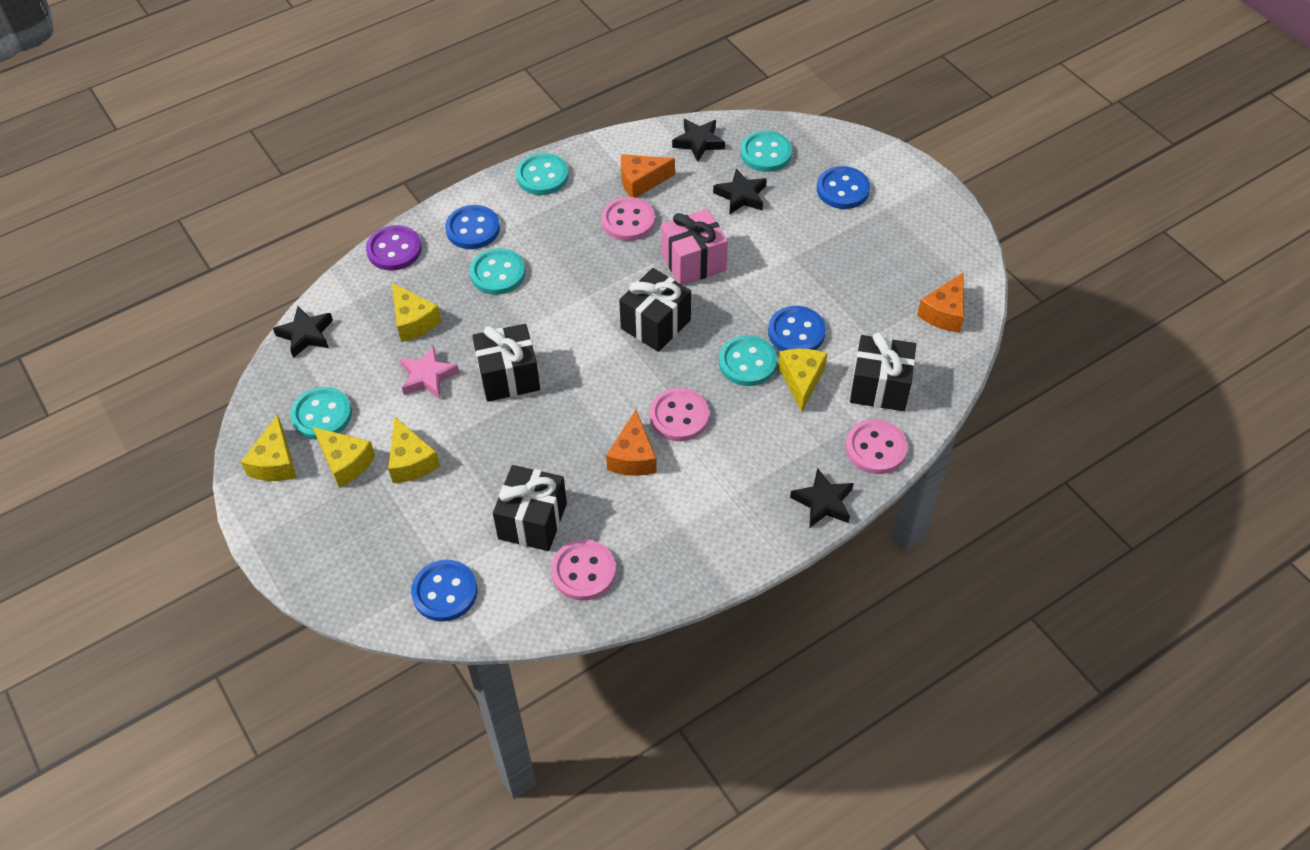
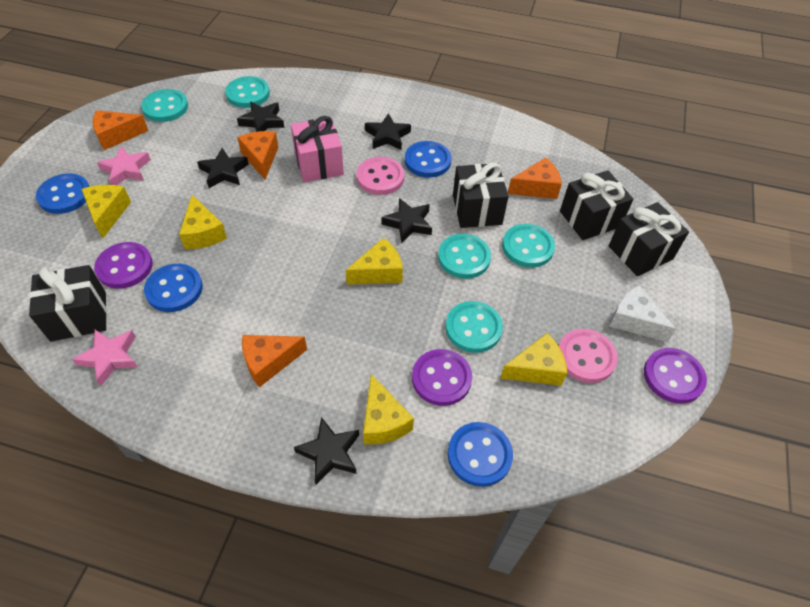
black star: [273,306,333,358] [672,119,725,162] [713,169,767,215] [790,468,854,527] = 4 -> [197,148,249,188] [237,102,284,132] [294,417,359,485] [365,113,411,150] [381,198,432,243] = 5
orange cheese: [606,410,657,476] [621,154,675,198] [917,273,964,333] = 3 -> [93,110,148,150] [237,131,278,179] [242,335,307,387] [508,157,562,199] = 4
pink button: [551,540,616,601] [601,197,655,241] [650,388,709,441] [846,419,908,474] = 4 -> [357,157,404,195] [559,329,617,383] = 2
pink star: [400,345,459,399] = 1 -> [72,330,138,386] [97,146,151,185] = 2
purple button: [366,225,422,271] = 1 -> [94,242,153,289] [412,349,472,406] [644,348,707,404] = 3
white cheese: none = 0 -> [609,286,676,342] = 1

